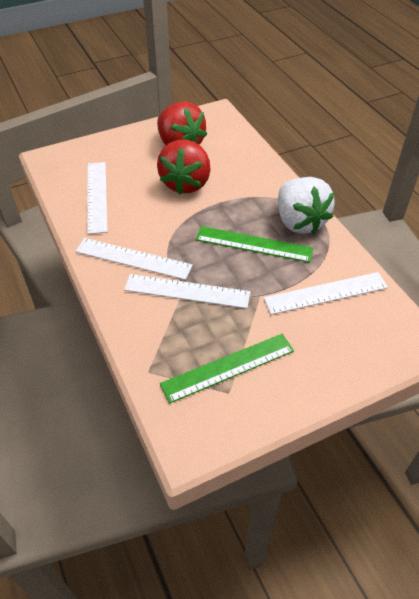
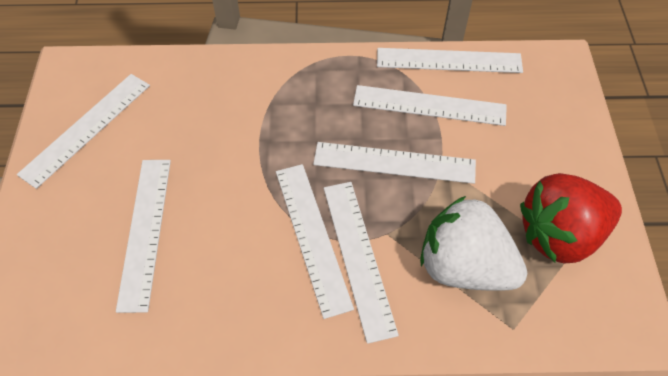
green ruler: [160,334,294,404] [196,226,313,263] = 2 -> none = 0
red strawberry: [157,101,207,145] [157,140,211,195] = 2 -> [520,173,622,264] = 1
white ruler: [75,238,193,280] [87,162,108,234] [124,274,251,309] [264,272,388,315] = 4 -> [17,74,150,189] [116,160,171,313] [276,164,354,319] [313,142,476,184] [324,182,399,344] [353,85,507,126] [377,48,523,73] = 7

